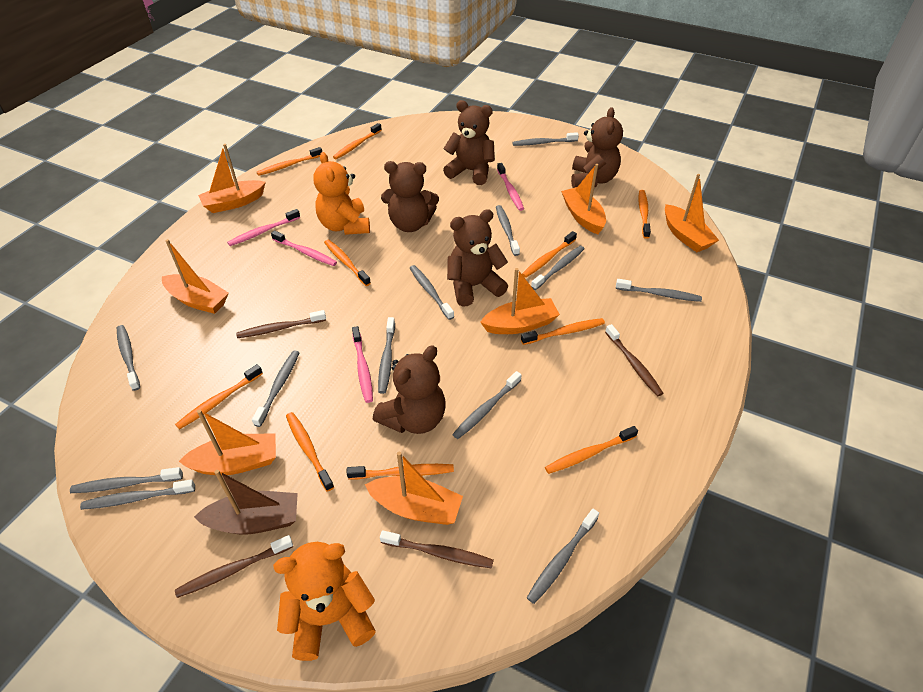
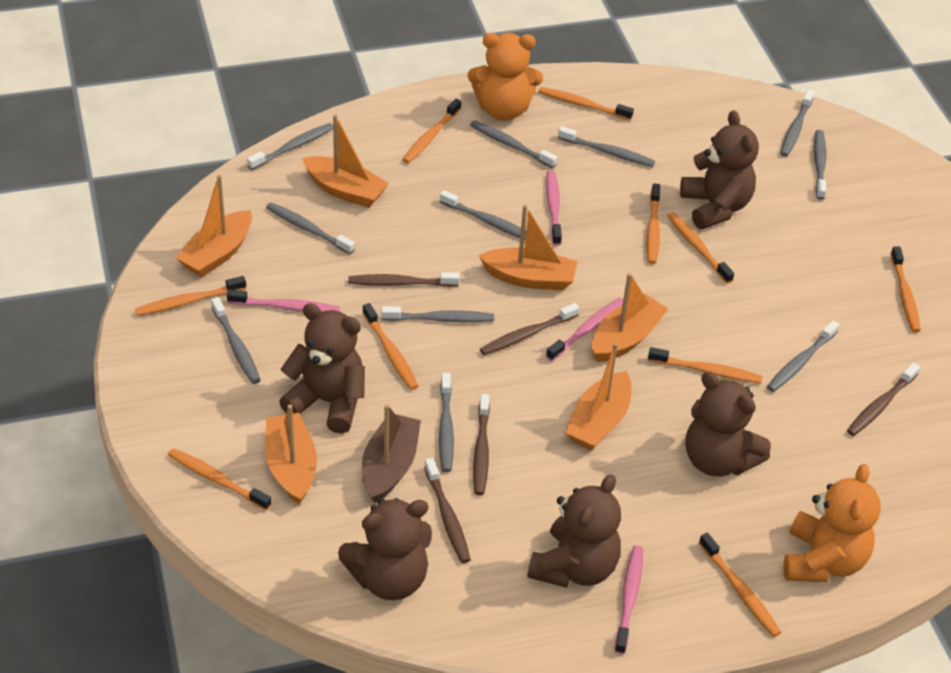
brown toothbrush: [175,535,293,598] [236,310,326,338] [380,530,494,569] [605,324,663,396] = 4 -> [348,272,460,287] [424,458,471,563] [473,394,490,495] [480,303,579,355] [847,363,920,436] = 5
grey toothbrush: [70,467,183,493] [80,479,195,510] [117,325,140,391] [252,350,299,427] [378,317,395,394] [410,265,454,320] [452,371,522,439] [496,205,520,256] [512,132,579,146] [527,509,599,604] [531,246,584,290] [616,279,702,302] = 12 -> [211,297,261,384] [247,123,333,170] [266,203,355,254] [381,306,494,322] [439,373,454,472] [440,190,526,240] [470,120,557,168] [558,126,655,167] [767,321,839,392] [780,89,814,157] [814,130,826,200] = 11
orange boat: [162,239,229,314] [178,409,276,475] [198,144,266,213] [365,451,463,525] [480,268,560,334] [561,164,606,234] [665,174,719,252] = 7 -> [175,175,252,277] [265,404,317,505] [302,114,389,208] [479,205,578,291] [565,342,632,451] [592,273,668,362] = 6

